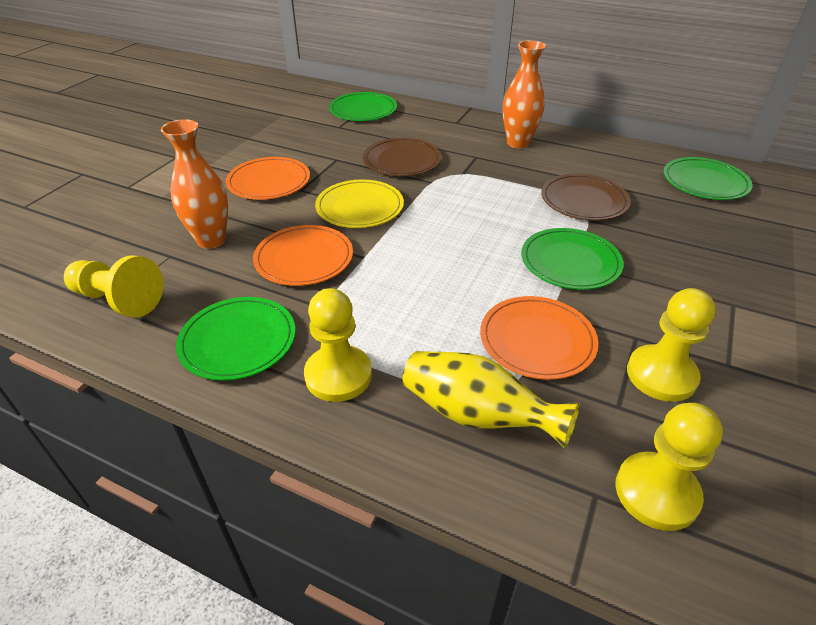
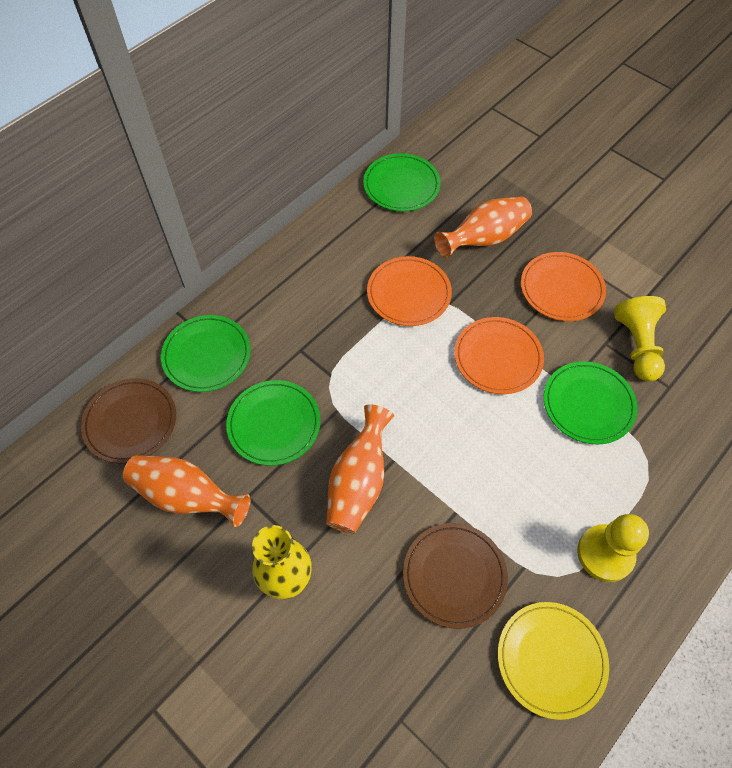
orange vase: [161,119,228,249] [503,40,546,148] = 2 -> [123,455,250,527] [326,404,394,534] [434,197,532,258] = 3
yellow pawn: [64,255,163,317] [304,288,372,402] [615,403,723,531] [627,288,716,402] = 4 -> [577,514,649,582] [614,296,666,382] = 2

